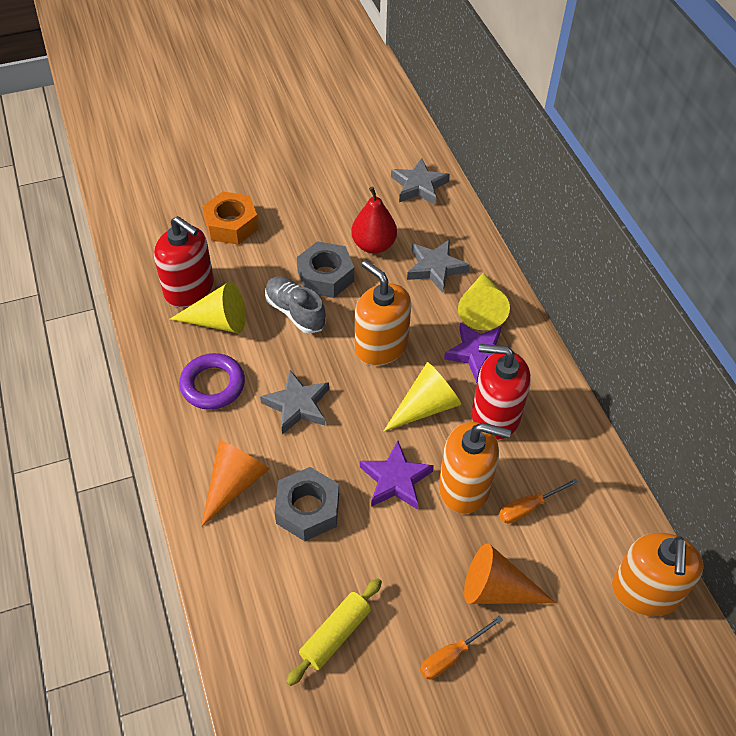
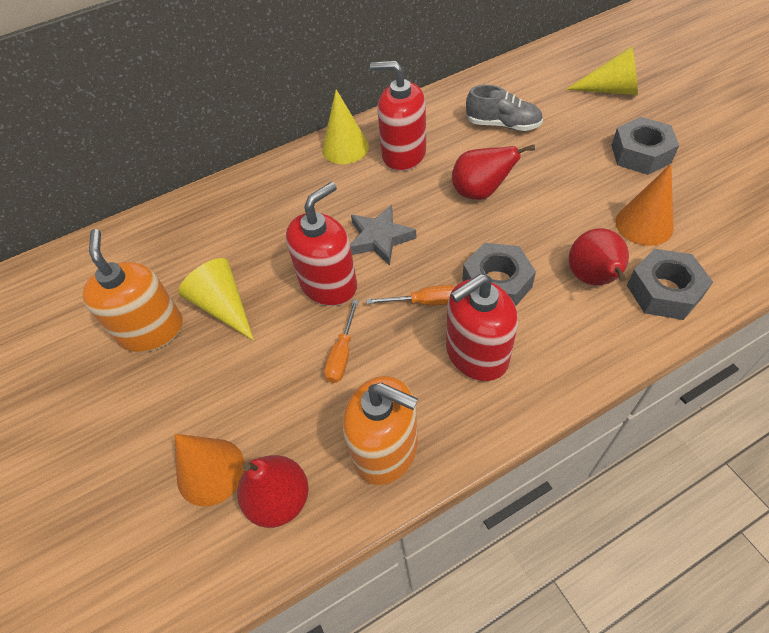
grey nut: [274,467,339,541] [297,241,354,298] = 2 -> [462,243,536,306] [611,117,679,175] [627,249,713,320] = 3
grey star: [260,369,329,435] [391,158,450,205] [407,239,470,293] = 3 -> [350,205,416,266] = 1
orange nut: [202,191,259,245] = 1 -> none = 0
orange soap dispenser: [355,260,411,366] [439,422,511,514] [612,533,704,616] = 3 -> [82,229,183,353] [343,376,418,485] = 2
purple ring: [179,353,245,410] = 1 -> none = 0
purple star: [360,441,434,510] [444,322,501,383] = 2 -> none = 0
red pear: [351,187,397,254] = 1 -> [237,455,308,528] [452,145,535,200] [569,228,629,285] = 3
red soap dispenser: [154,216,214,307] [472,344,531,440] = 2 -> [286,182,357,306] [370,61,426,171] [446,274,518,381] = 3
yellow rolling pin: [286,578,382,686] = 1 -> none = 0

